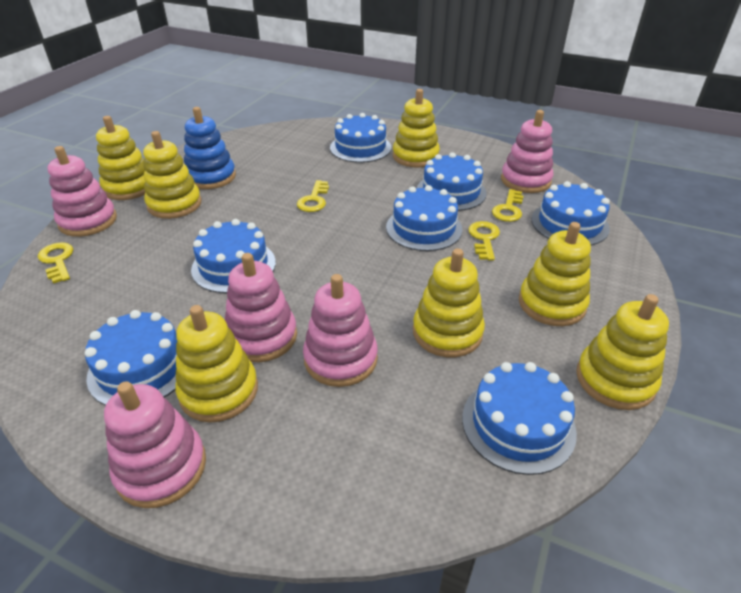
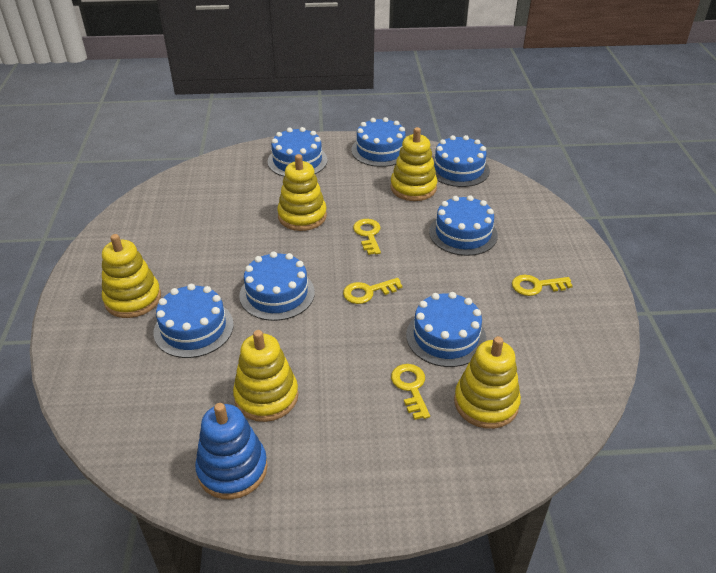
pink stacking toy: [47,146,117,237] [104,381,206,508] [225,253,297,362] [303,274,378,387] [501,110,553,193] = 5 -> none = 0
yellow stacking toy: [96,116,146,200] [143,131,201,219] [175,305,258,422] [393,89,440,167] [413,248,485,357] [519,222,591,326] [576,294,669,410] = 7 -> [102,234,161,318] [233,330,298,422] [277,154,327,231] [390,127,437,201] [454,336,521,429] = 5

